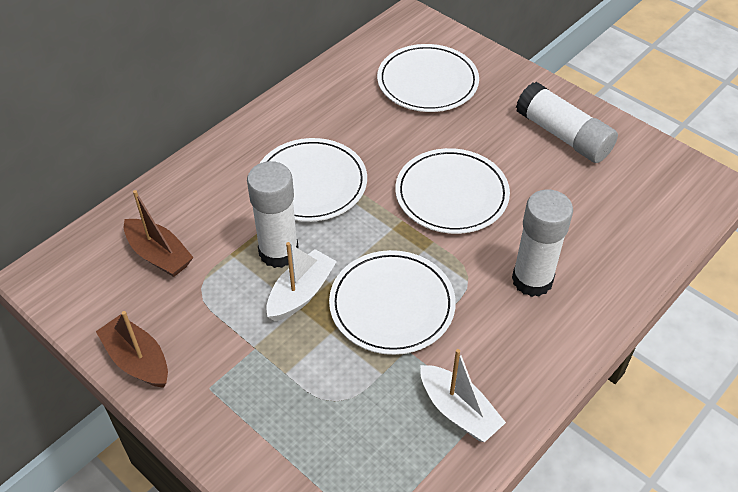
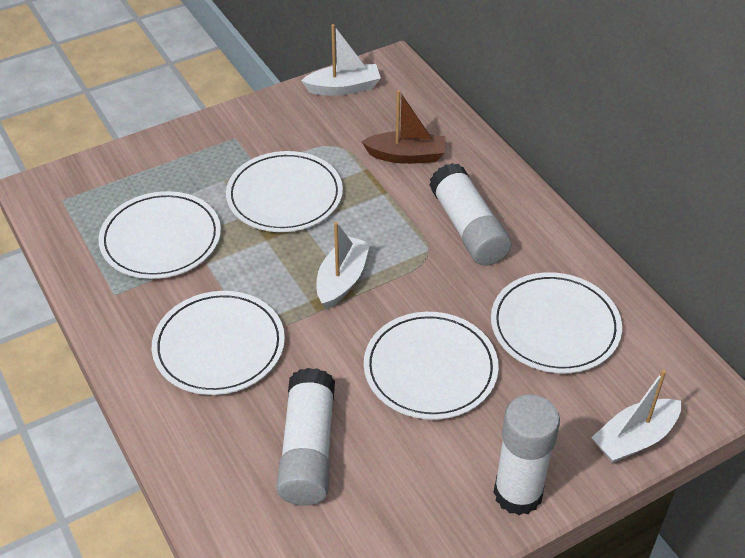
brown boat: [96,311,168,388] [124,190,194,277] = 2 -> [361,90,445,164] = 1
white boat: [266,242,337,321] [421,349,506,442] = 2 -> [301,24,381,96] [317,222,370,310] [591,370,681,463] = 3
white plate: [259,138,367,222] [329,250,456,355] [377,44,479,112] [395,148,510,234] = 4 -> [99,191,221,279] [152,291,285,395] [226,151,343,232] [364,312,499,420] [491,272,622,373] = 5

